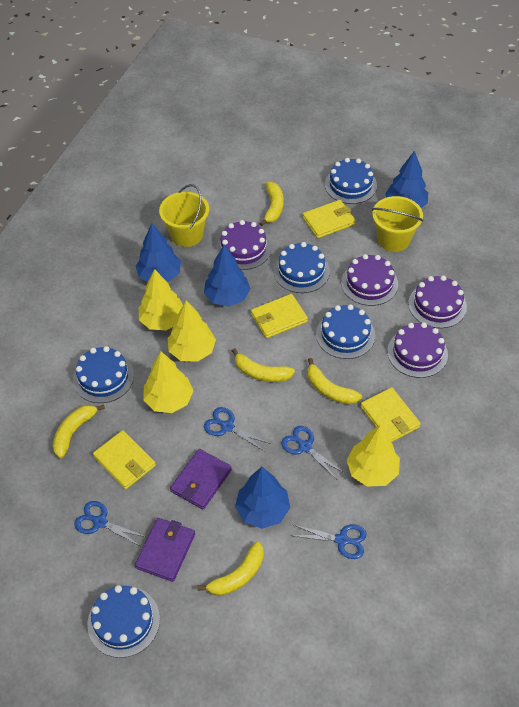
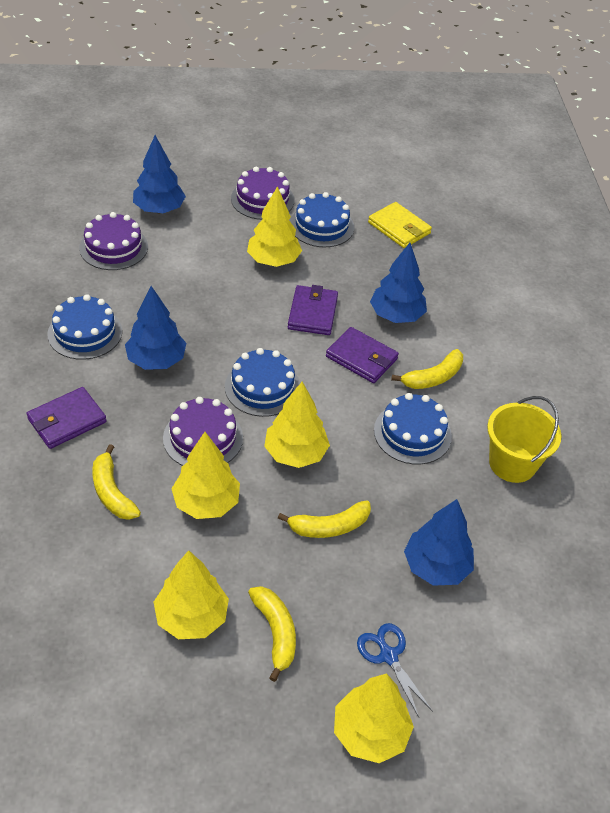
blue cake: [73,346,134,403] [88,585,160,658] [273,242,330,293] [316,304,375,359] [325,158,377,204] = 5 -> [47,294,122,360] [225,348,300,417] [290,192,354,247] [374,393,452,465] = 4
blue scissors: [74,501,146,546] [204,407,271,451] [281,426,344,479] [290,524,367,559] = 4 -> [357,623,433,717] = 1
purple cake: [216,220,271,270] [341,254,398,306] [387,322,448,378] [408,276,467,328] = 4 -> [79,212,148,270] [163,397,243,466] [231,167,295,220] = 3
purple wallet: [135,518,195,582] [170,449,232,509] = 2 -> [26,387,107,449] [288,285,338,335] [326,327,399,383] = 3
yellow banana: [53,404,105,458] [197,542,264,596] [232,348,295,382] [259,182,284,226] [307,358,362,404] = 5 -> [92,444,141,520] [248,586,296,682] [278,500,371,538] [391,349,463,389] = 4
yellow bucket: [159,184,209,247] [372,196,423,252] = 2 -> [487,396,561,483] = 1
yellow tree: [139,269,183,330] [143,352,193,413] [168,300,216,362] [347,425,400,487] = 4 -> [154,550,229,639] [171,432,240,519] [247,186,302,267] [264,382,330,468] [334,673,414,763] = 5
yellow wallet: [93,430,156,489] [251,294,308,338] [303,200,356,238] [361,387,421,442] = 4 -> [368,202,432,248] = 1

